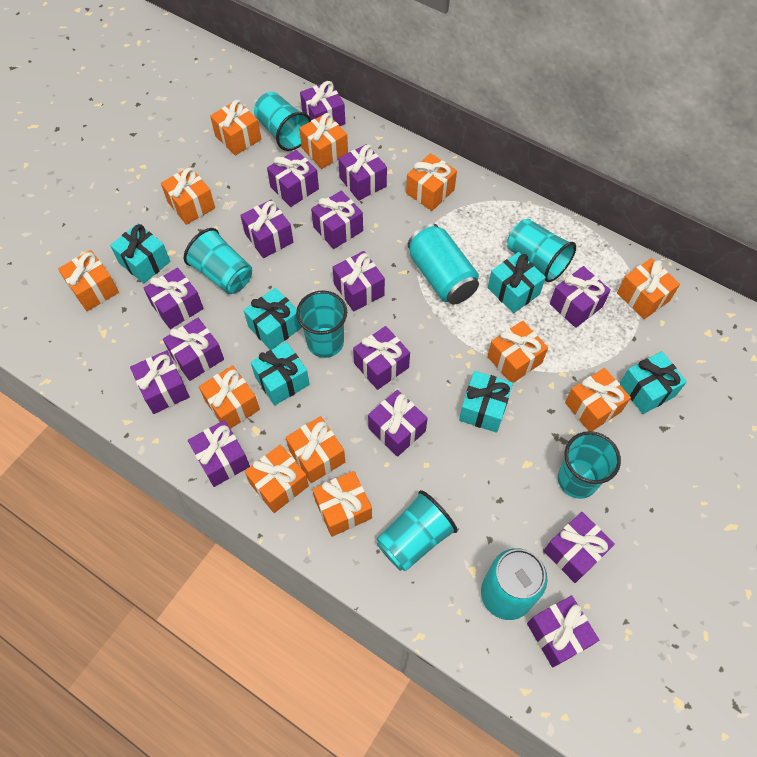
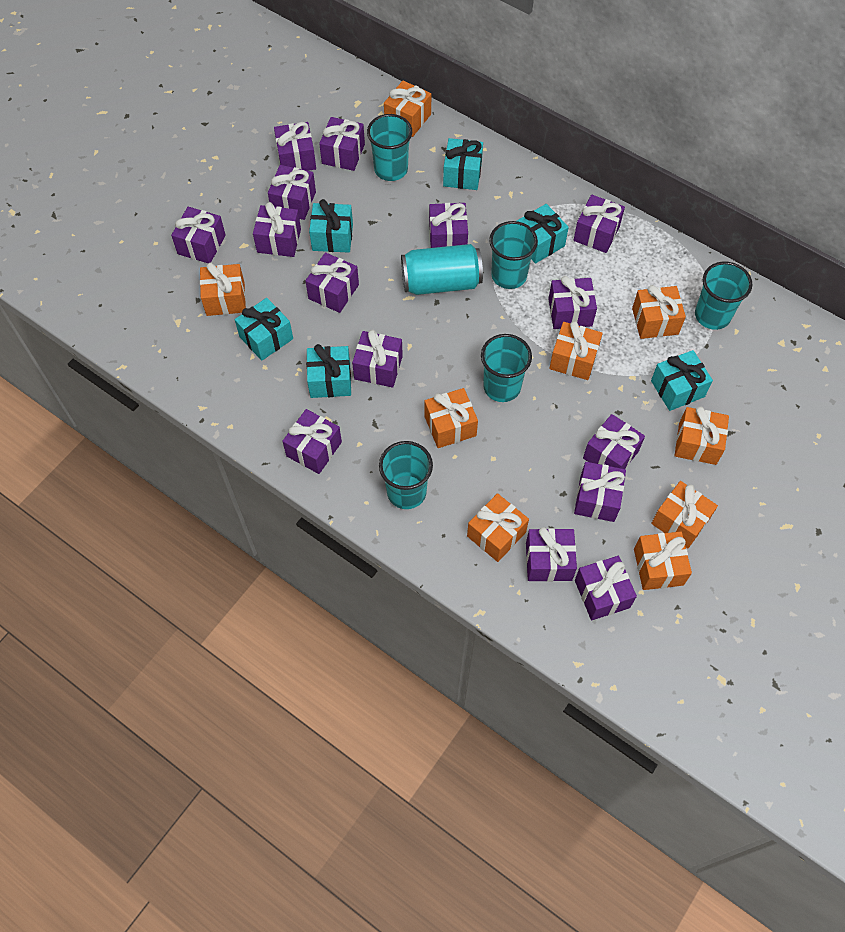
orange gift: [58,250,119,311] [161,167,215,225] [199,365,260,429] [210,100,261,156] [245,445,309,513] [286,416,345,483] [299,113,348,169] [313,471,372,537] [406,153,457,211] [487,321,548,383] [565,368,631,431] [617,258,680,319] = 12 -> [200,262,246,316] [384,81,431,137] [424,388,478,448] [467,493,529,562] [549,321,603,380] [632,285,686,339] [634,531,692,590] [651,481,718,548] [674,406,729,465] = 9
turquoise can: [408,224,479,304] [481,548,547,620] = 2 -> [401,244,483,295] = 1
turquoise cup: [184,228,252,294] [254,92,311,151] [296,290,347,358] [376,490,458,571] [507,219,576,282] [558,431,621,499] = 6 -> [367,114,412,181] [379,441,433,509] [481,334,532,402] [489,221,538,289] [695,262,752,330] = 5

